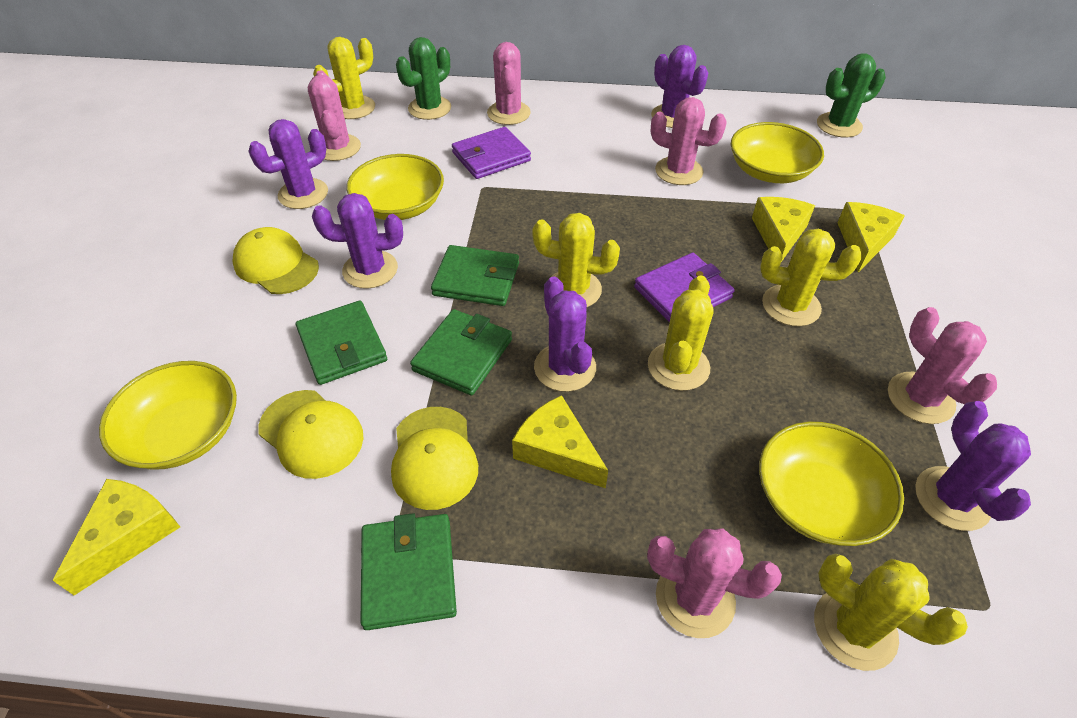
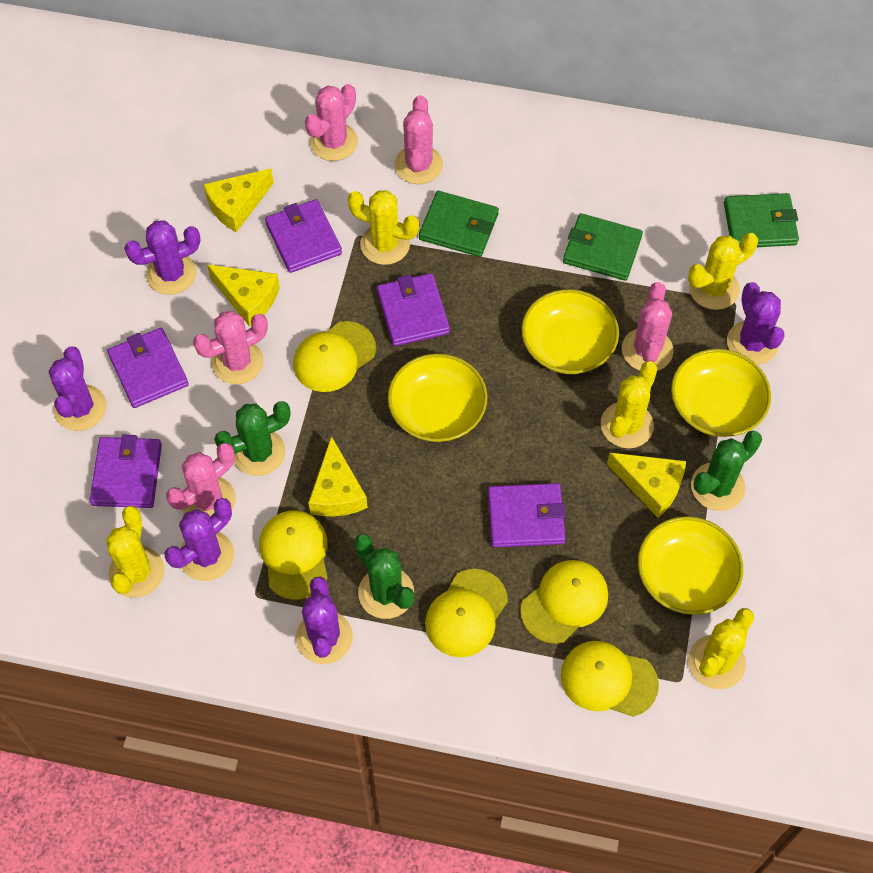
green cactus: [396,37,451,120] [817,53,886,138] = 2 -> [214,401,291,476] [354,534,415,619] [691,430,762,511] = 3
green wallet: [296,301,387,385] [360,513,457,630] [410,309,512,395] [431,245,519,306] = 4 -> [419,191,499,257] [563,213,643,281] [724,193,799,247] = 3
purple wallet: [452,127,531,179] [634,253,735,323] = 2 -> [90,435,162,508] [107,328,189,408] [265,199,342,273] [377,273,450,346] [488,483,566,548] = 5
yellow cap: [232,227,319,294] [258,390,364,479] [391,407,478,510] = 3 -> [259,511,328,600] [293,321,376,392] [425,569,508,657] [520,560,608,644] [561,641,659,717] = 5

